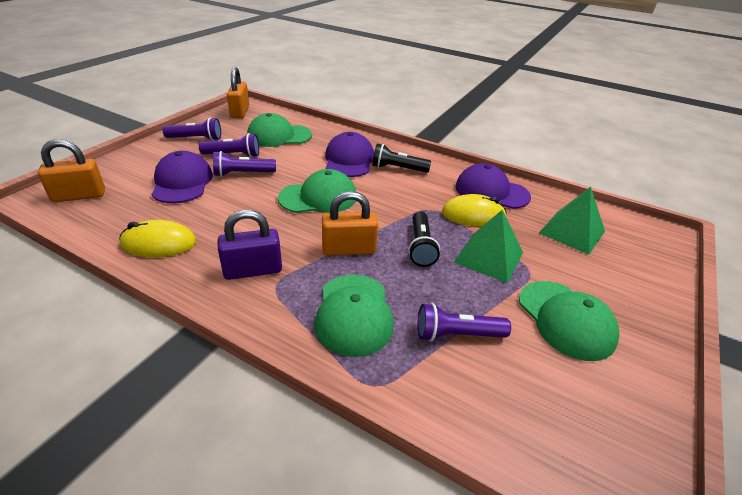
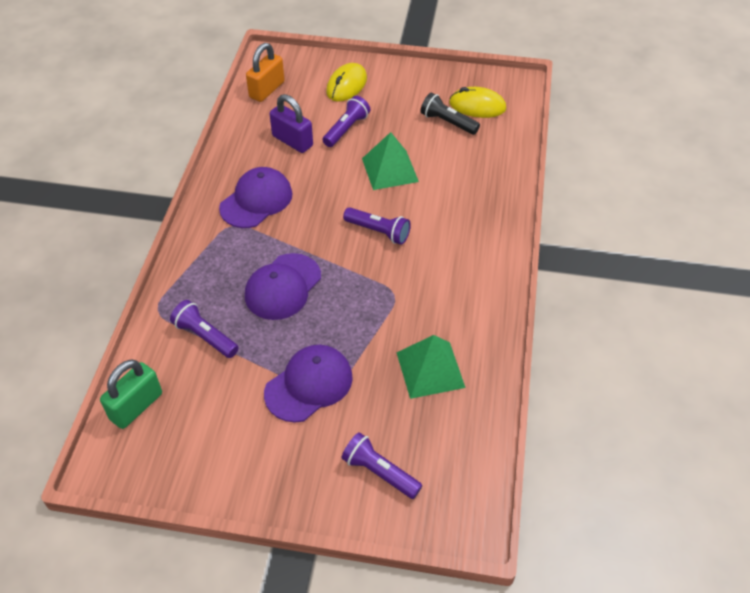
black flashlight: [372,144,431,173] [408,211,440,267] = 2 -> [421,92,480,135] = 1
green cap: [247,113,312,147] [278,169,356,213] [315,275,394,357] [519,281,619,361] = 4 -> none = 0
green padlock: none = 0 -> [100,360,162,429] = 1
orange padlock: [38,139,105,202] [227,67,249,118] [322,191,378,256] = 3 -> [246,43,285,102] = 1

